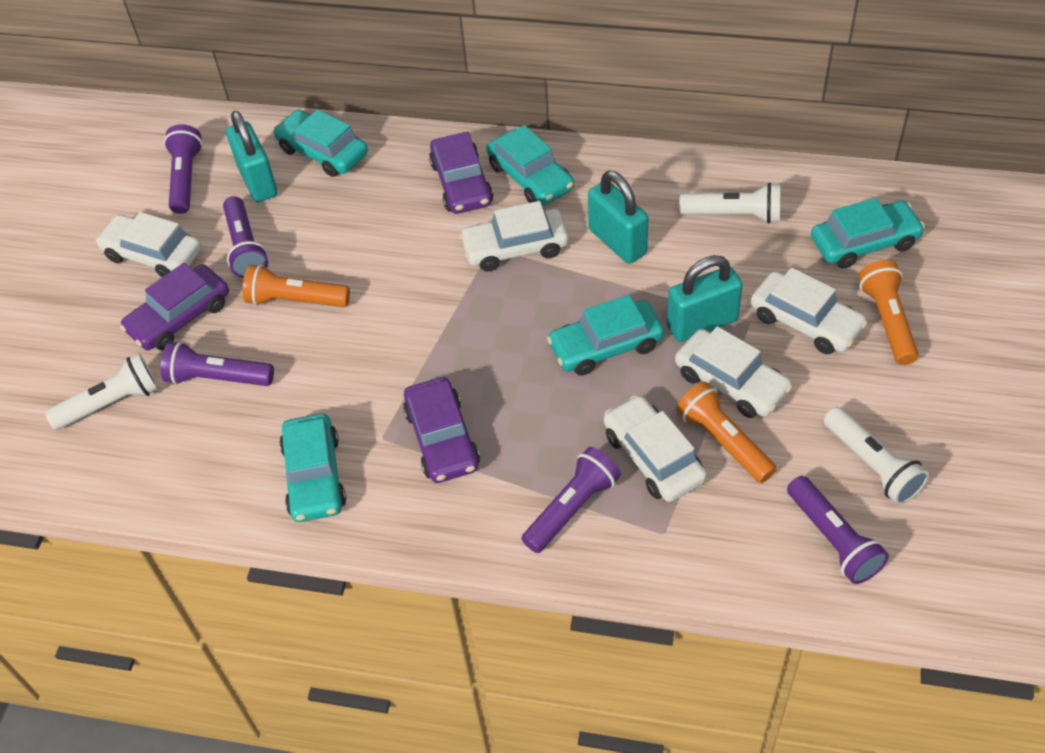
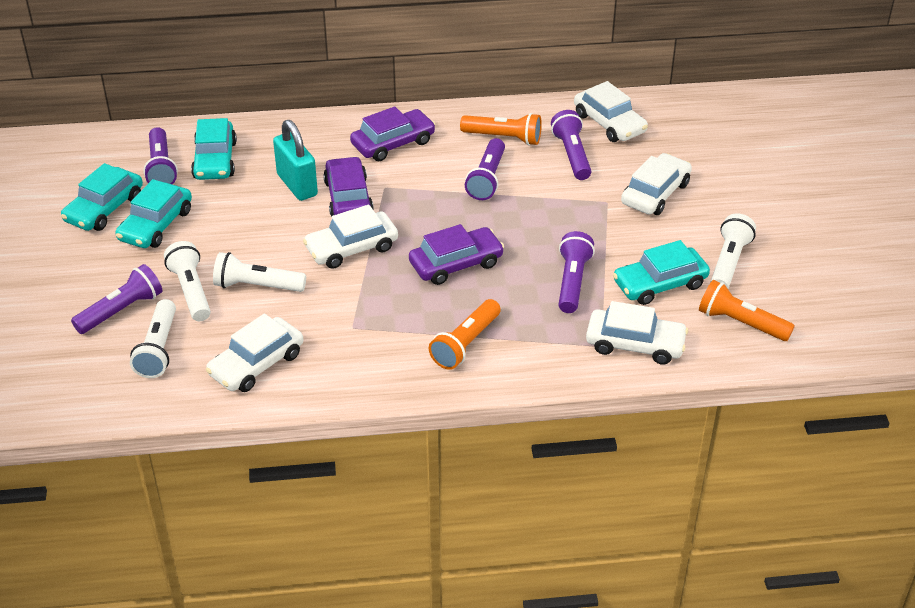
turquoise car: [273,109,368,177] [279,413,346,522] [486,125,574,205] [547,295,664,375] [811,198,925,269] = 5 -> [61,163,143,231] [115,179,192,248] [191,118,237,180] [613,240,710,305] = 4
turquoise padlock: [226,111,278,202] [588,171,648,264] [667,255,743,342] = 3 -> [273,120,318,201] = 1
white flashlight: [45,354,159,430] [679,183,780,224] [824,407,929,505] = 3 -> [130,299,176,378] [164,241,211,321] [213,252,306,292] [711,214,756,288] = 4

